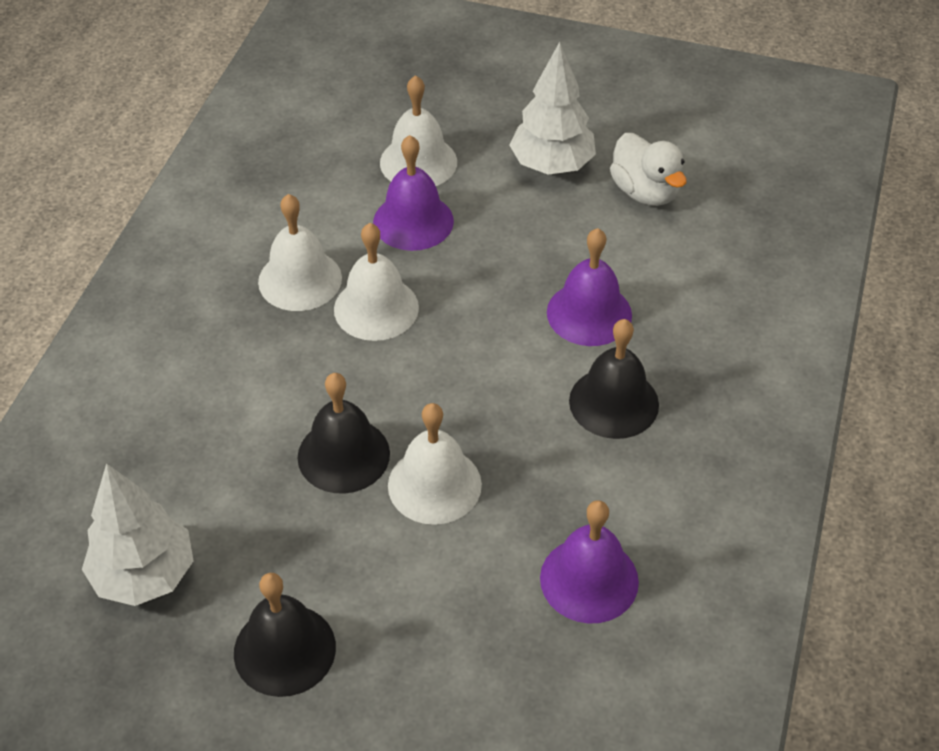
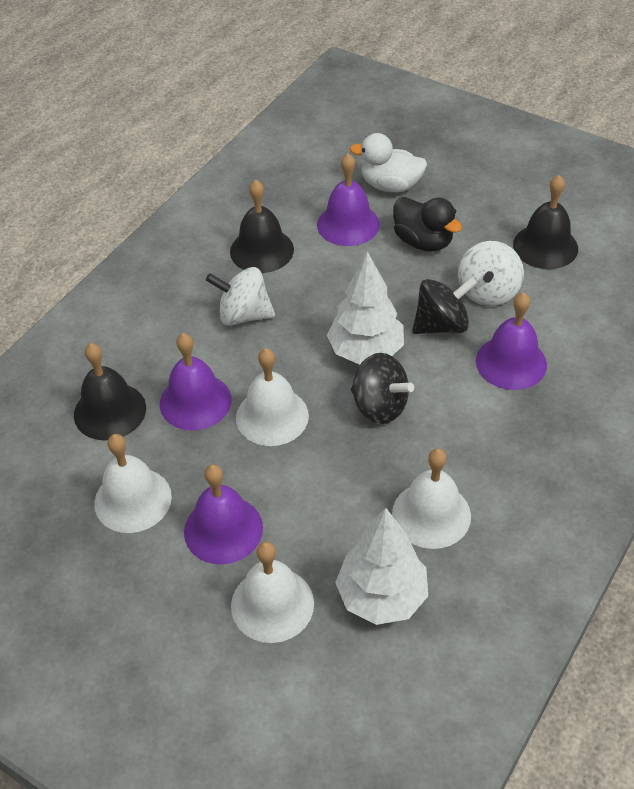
black duck: none = 0 -> [393,197,462,252] = 1
black spinning top: none = 0 -> [351,353,414,424] [412,277,477,334] = 2
purple bell: [373,135,454,251] [540,500,639,624] [547,228,632,346] = 3 -> [160,333,231,431] [184,464,263,564] [317,154,380,246] [476,293,547,390] = 4
white spinning top: none = 0 -> [206,267,275,326] [458,241,524,306] = 2

